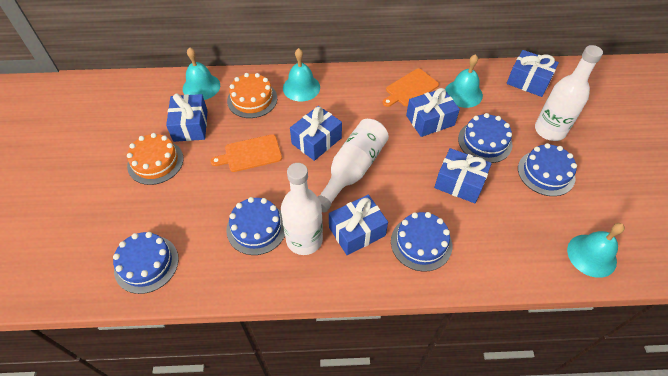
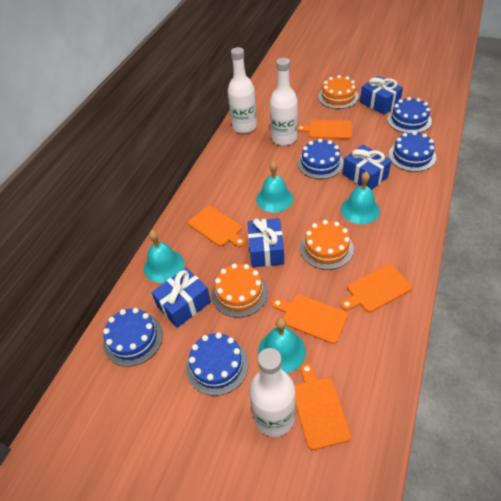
blue gift: [166,93,208,142] [290,106,342,161] [329,195,388,255] [406,88,460,137] [434,148,492,203] [507,50,559,97] = 6 -> [151,268,211,328] [248,218,284,267] [342,145,392,190] [360,76,403,115] = 4
orange cake: [127,133,184,185] [227,73,277,118] = 2 -> [211,263,268,318] [300,220,354,270] [318,75,359,109] = 3
orange cutting board: [210,134,282,172] [382,69,439,107] = 2 -> [188,206,245,247] [272,294,348,344] [294,363,351,450] [297,120,352,139] [341,264,412,313] = 5

